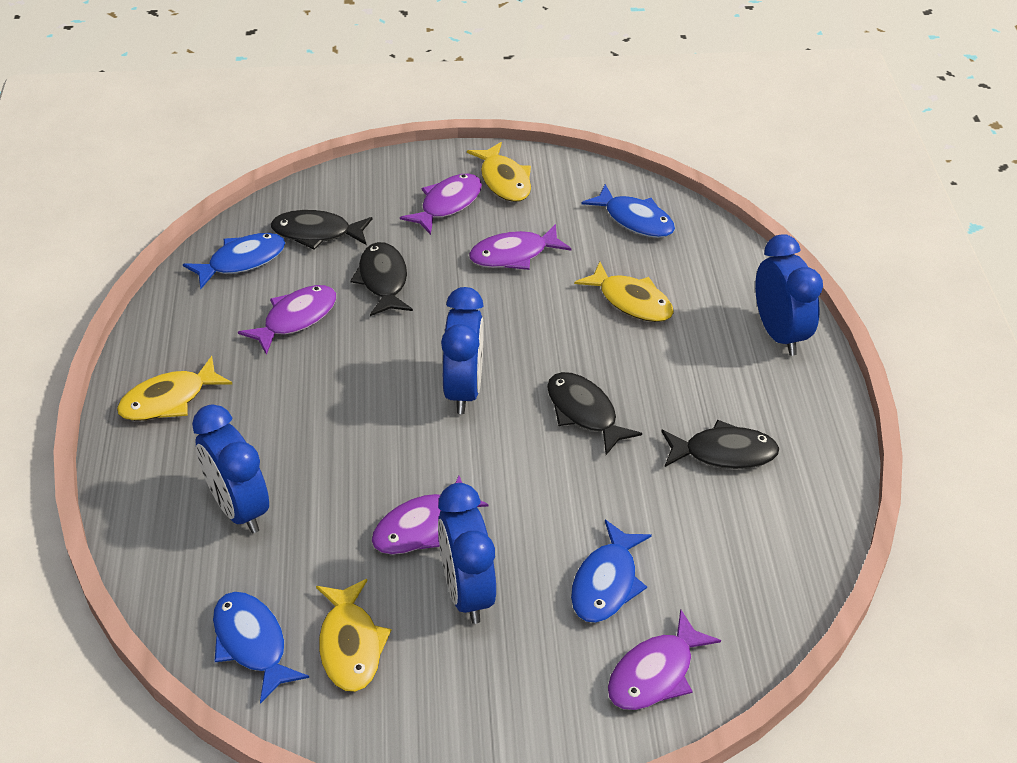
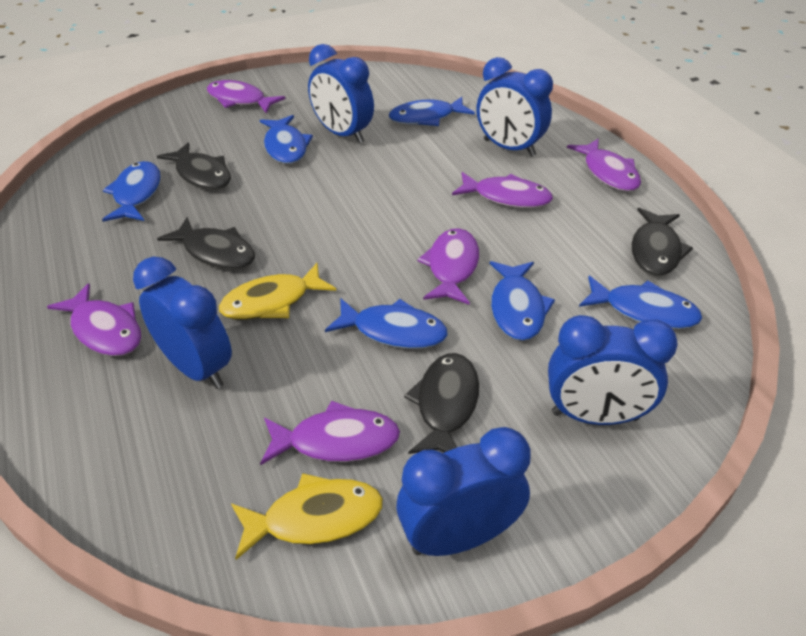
blue clock: [192,404,269,533] [438,483,496,624] [441,287,484,414] [755,234,823,356] = 4 -> [133,257,232,389] [308,44,374,144] [396,427,531,556] [476,57,553,157] [548,315,678,425] = 5
blue fish: [183,233,285,289] [213,592,309,704] [571,520,652,623] [581,184,675,238] = 4 -> [102,161,161,222] [259,115,313,164] [325,298,448,349] [389,97,475,126] [490,261,555,341] [579,276,702,329] = 6
purple fish: [238,285,336,355] [372,476,488,555] [400,174,482,235] [469,224,571,270] [608,609,721,710] = 5 -> [47,283,141,356] [207,80,286,113] [260,401,400,465] [417,228,479,305] [452,172,553,208] [567,138,641,191] = 6
yellow fish: [117,356,232,421] [316,579,392,692] [467,142,531,202] [574,262,674,322] = 4 -> [219,263,336,320] [231,473,383,560] = 2

